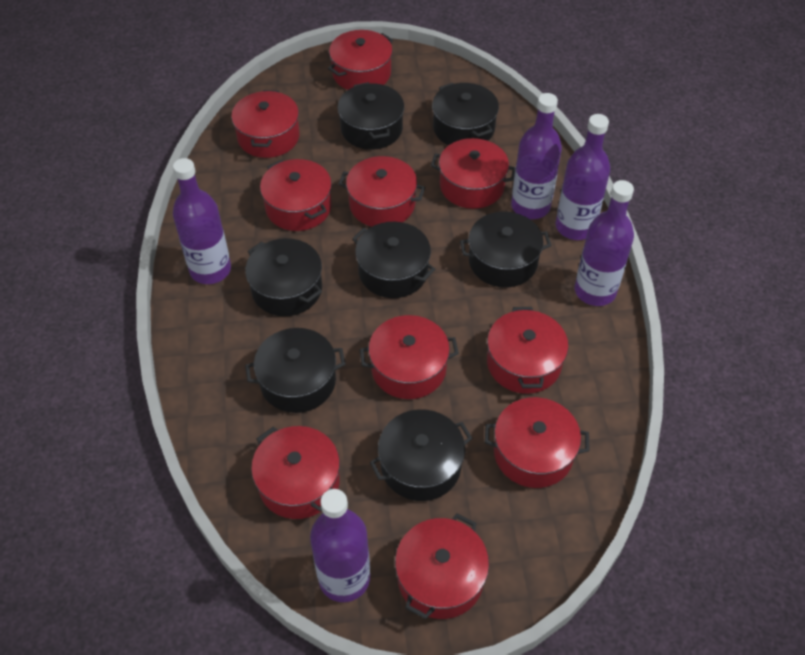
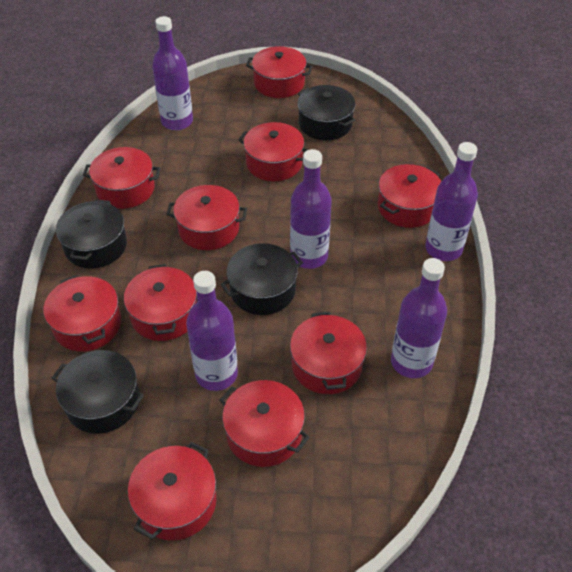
black pot: [245,238,322,316] [245,328,346,413] [338,82,404,150] [352,222,435,298] [370,409,472,501] [432,83,499,145] [460,212,552,288] = 7 -> [52,350,144,434] [56,199,127,269] [221,243,303,315] [298,85,356,140] = 4

